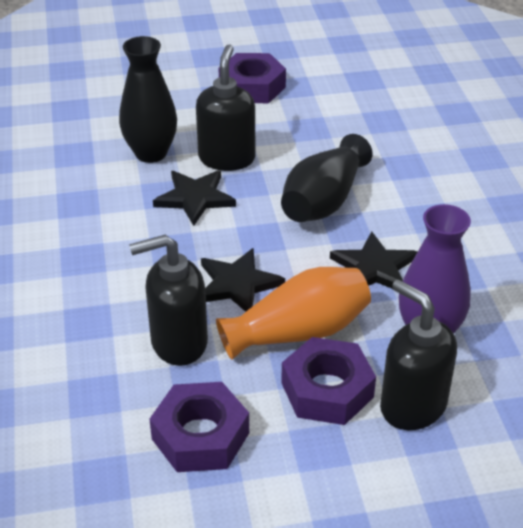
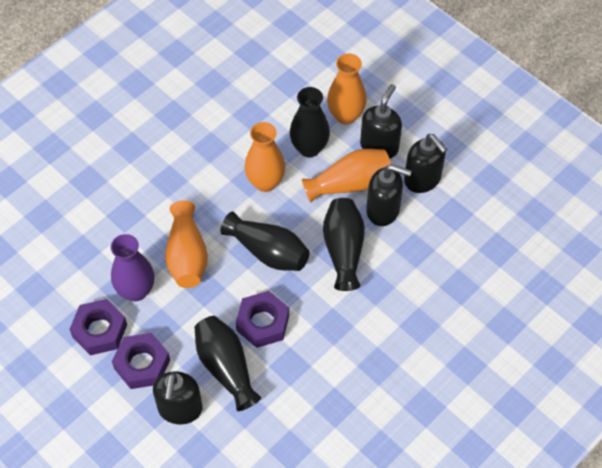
black soap dispenser: [129,235,208,366] [196,44,255,171] [380,279,457,430] = 3 -> [153,371,202,424] [360,84,402,159] [366,164,412,226] [404,134,447,193] = 4
black star: [153,170,236,226] [201,248,285,312] [330,231,417,289] = 3 -> none = 0
black vase: [119,36,177,163] [281,134,373,222] = 2 -> [194,316,261,411] [221,212,310,271] [290,87,330,157] [323,198,365,291] = 4
orange vase: [216,267,371,360] = 1 -> [165,200,208,288] [244,122,285,192] [302,149,391,202] [327,54,367,125] = 4

